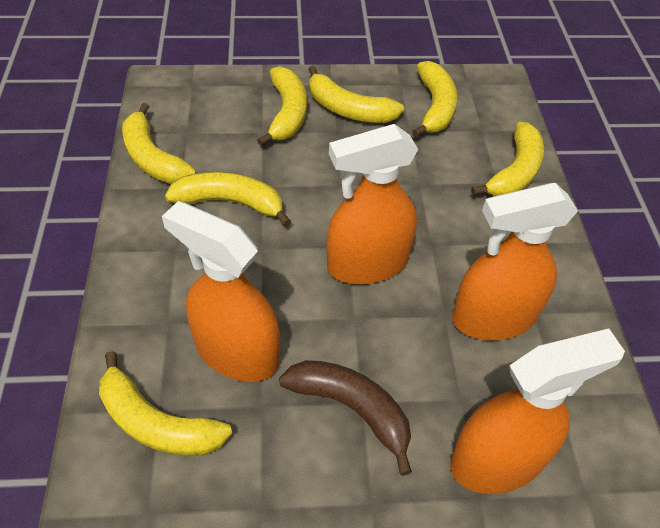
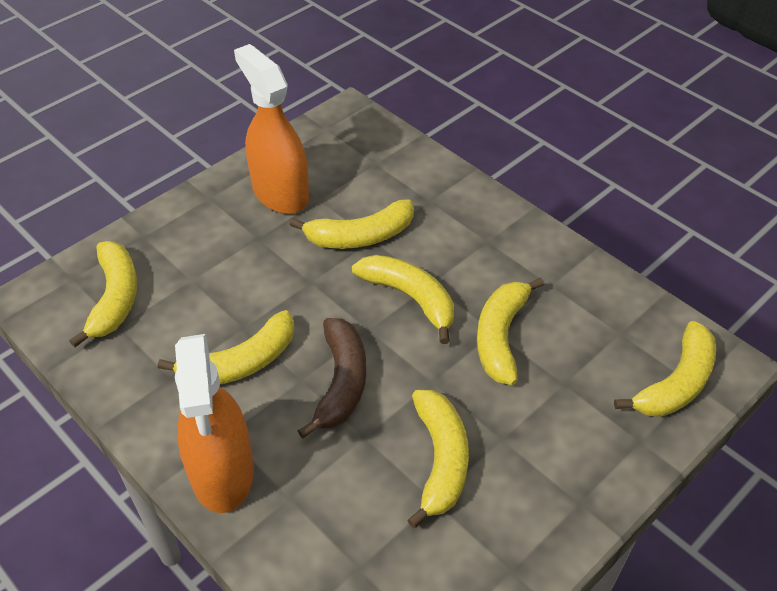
orange spray bottle: [162,201,280,382] [327,124,418,284] [450,328,625,494] [452,183,578,340] = 4 -> [175,334,254,513] [234,44,309,214] = 2

